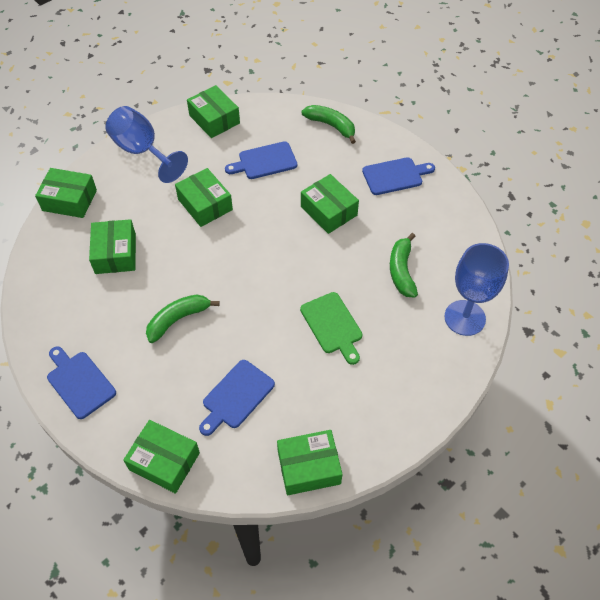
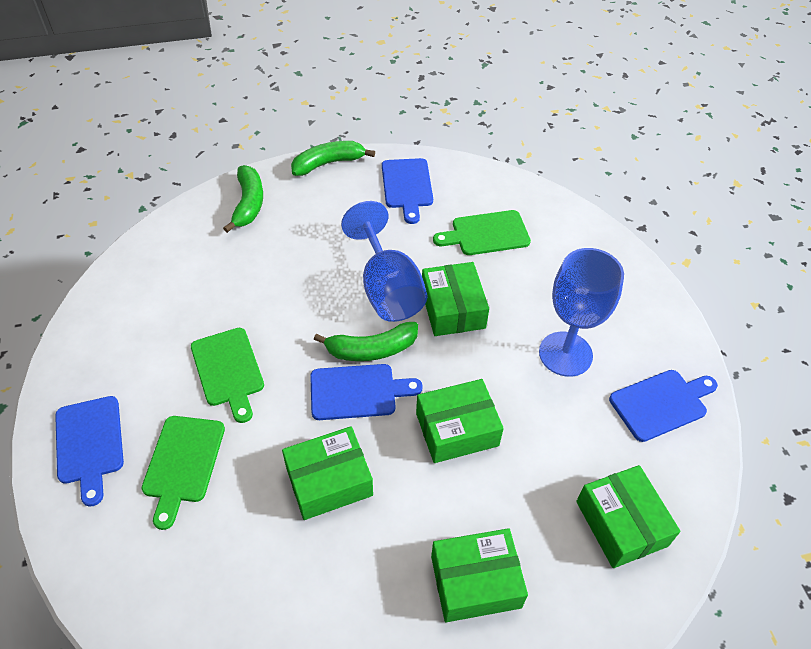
green box: [35,168,97,218] [89,219,136,274] [123,420,200,494] [175,168,233,227] [187,85,240,138] [277,430,343,495] [301,174,359,234] = 7 -> [282,426,373,520] [416,379,504,463] [422,262,489,336] [431,528,528,622] [576,465,680,568] = 5
green cutting board: [300,292,362,365] = 1 -> [141,416,225,530] [191,328,264,423] [433,210,531,255] = 3

